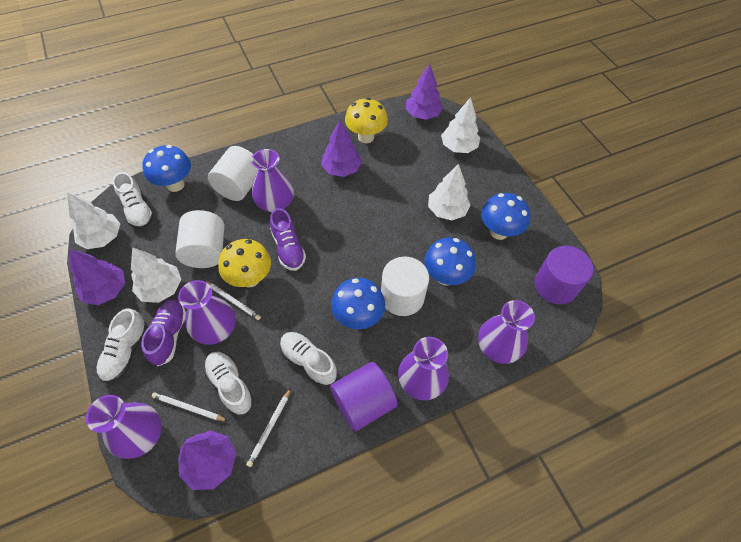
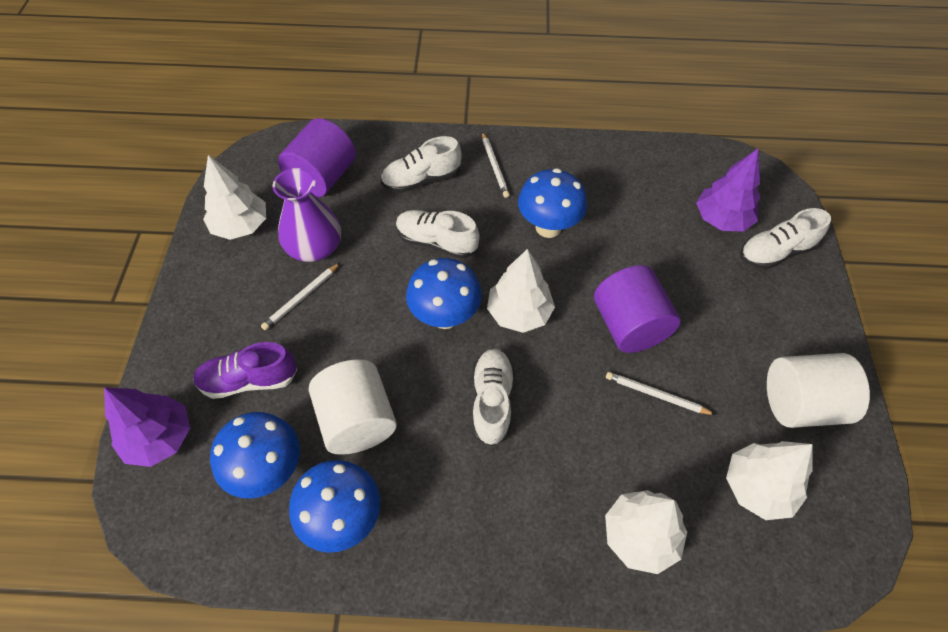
purple shoe: [141,299,186,366] [270,208,306,271] = 2 -> [193,342,297,399] = 1
purple tree: [69,249,125,305] [178,430,236,490] [321,120,362,177] [406,64,443,120] = 4 -> [104,387,190,467] [696,149,760,232] = 2
purple vase: [86,395,162,459] [178,280,236,345] [251,149,294,212] [398,337,449,401] [478,300,535,364] = 5 -> [273,168,341,262] = 1
white cylinder: [175,210,224,268] [208,146,258,201] [381,257,429,316] = 3 -> [309,359,397,455] [767,353,870,428] = 2
yellow mushroom: [218,239,271,287] [345,98,388,143] = 2 -> none = 0

